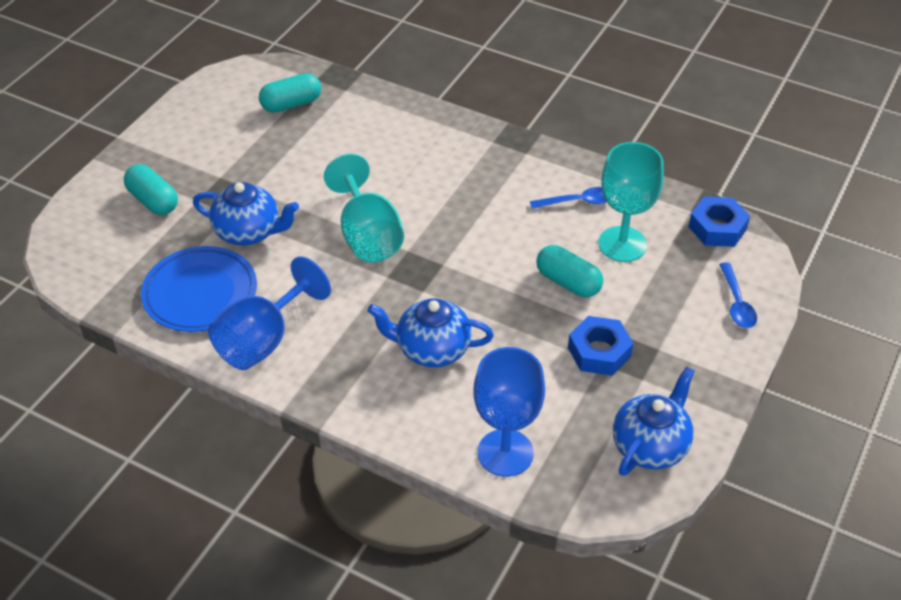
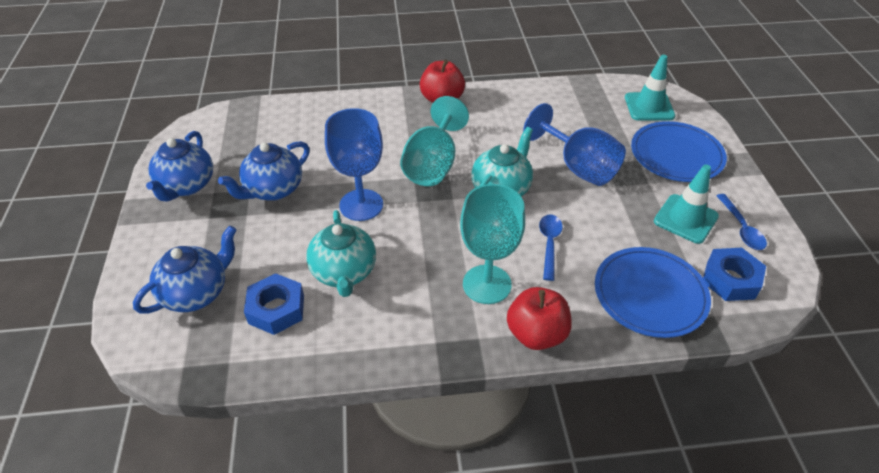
blue plate: [141,246,257,332] = 1 -> [595,247,711,338] [631,121,727,182] = 2
red apple: none = 0 -> [420,60,465,103] [507,287,572,350] = 2
turquoise capsule: [124,164,178,215] [259,73,321,113] [536,245,603,298] = 3 -> none = 0
turquoise teapot: none = 0 -> [306,210,376,297] [472,127,533,197] = 2
turquoise traffic cone: none = 0 -> [625,55,675,121] [654,165,719,244] = 2

